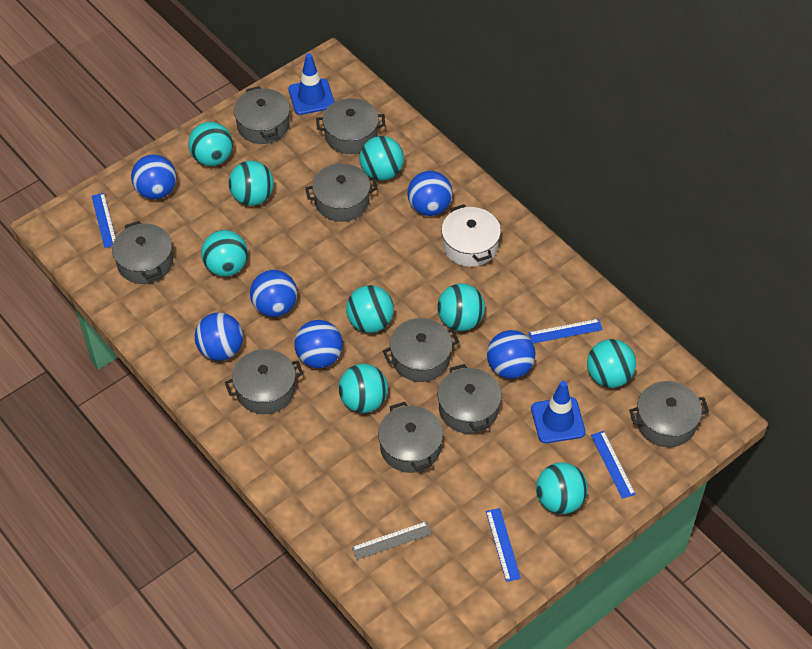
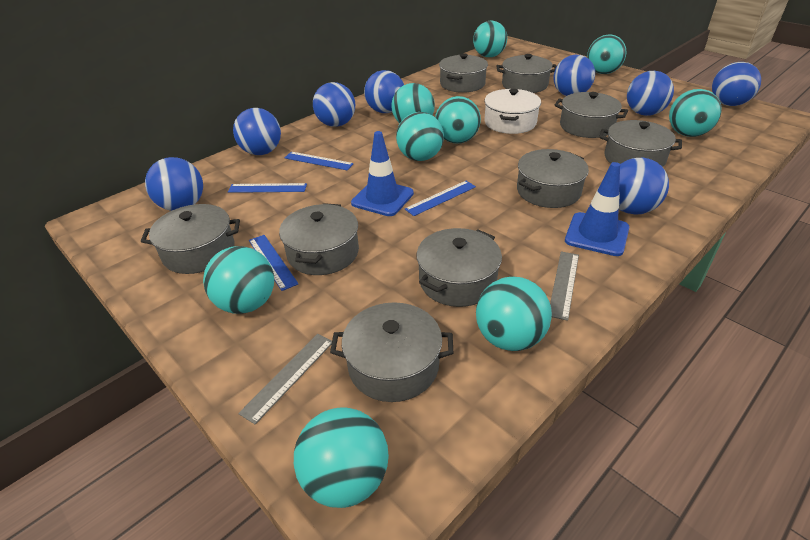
blue ball: [131,155,176,199] [195,313,243,361] [250,270,297,317] [294,320,343,368] [408,171,453,216] [487,330,535,379] = 6 -> [145,157,203,211] [233,108,281,155] [313,82,355,127] [364,70,404,113] [553,55,595,96] [619,158,669,215] [627,71,674,116] [712,62,761,106] = 8
grey ruler: [352,521,432,560] = 1 -> [238,334,332,424] [550,251,579,321] = 2

